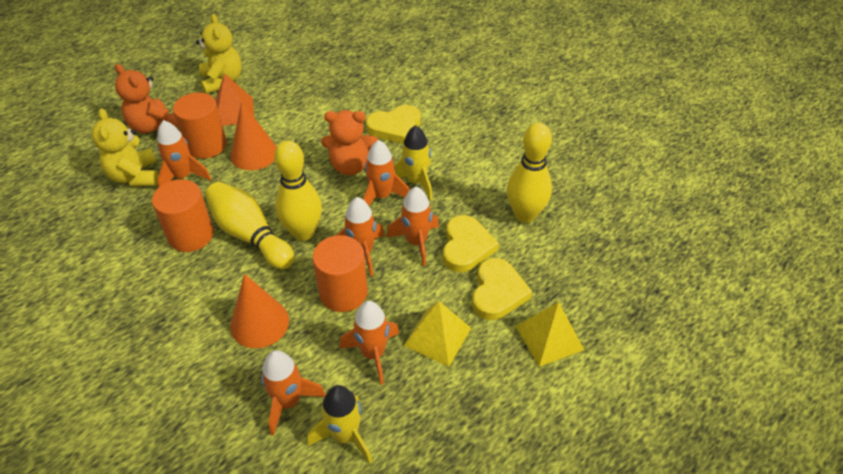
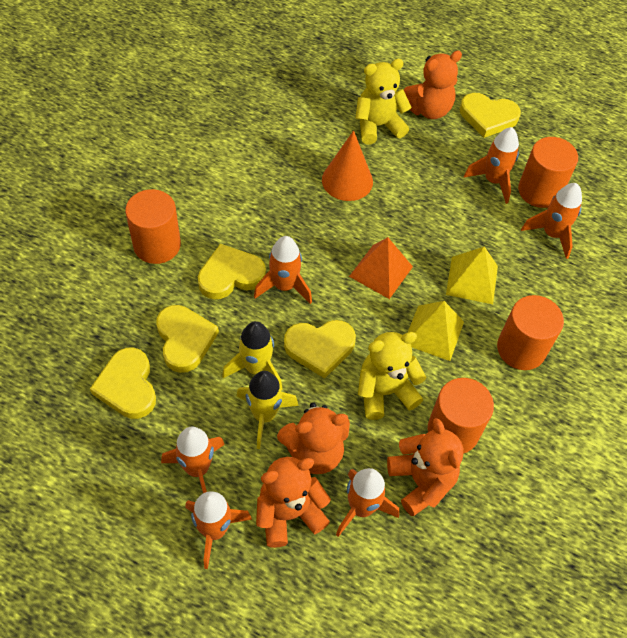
orange cone: [230,101,277,170] [230,274,289,348] = 2 -> [322,130,373,201] = 1
orange cylinder: [152,179,214,252] [173,92,227,159] [312,235,368,312] = 3 -> [125,189,181,264] [428,378,494,454] [497,295,564,370] [518,137,578,208] = 4
orange teddy bear: [115,64,178,134] [321,110,378,175] = 2 -> [256,457,331,548] [277,402,350,474] [387,418,463,516] [404,51,462,119] = 4
yellow bowling pin: [205,182,294,269] [274,141,322,241] [507,123,552,223] = 3 -> none = 0
yellow heart: [366,105,421,144] [443,215,499,272] [472,258,532,320] = 3 -> [90,347,156,419] [156,305,219,373] [198,244,266,299] [284,320,356,379] [460,93,521,138] = 5

